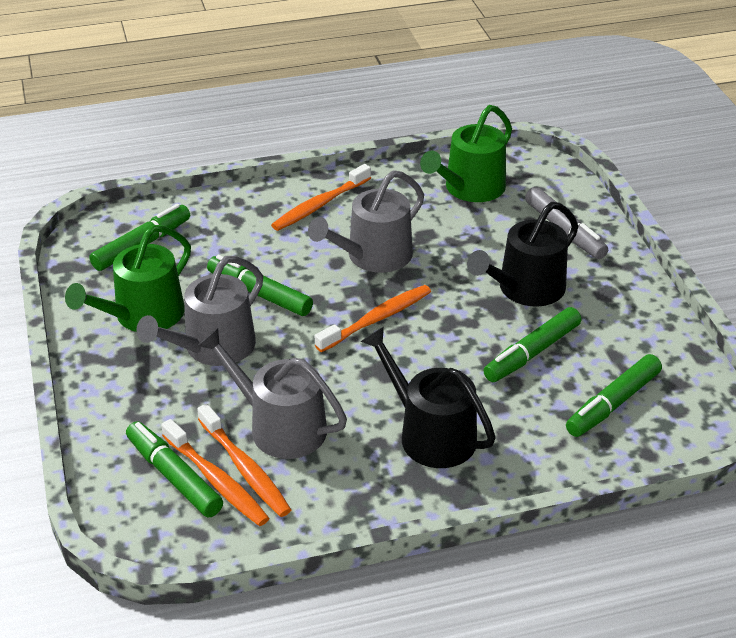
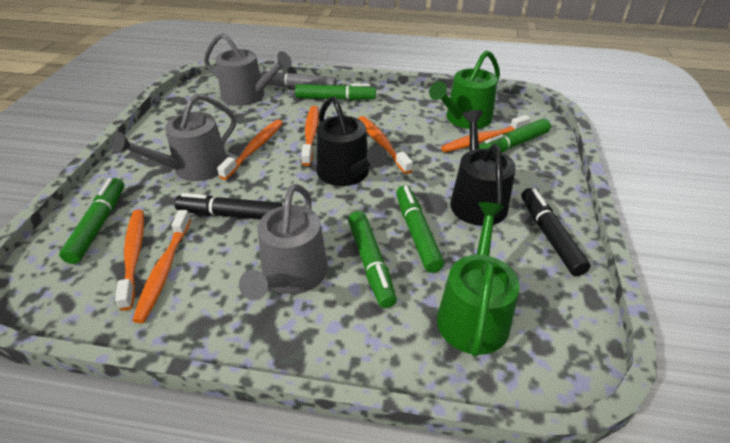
black marker: none = 0 -> [174,193,283,219] [521,188,590,276] = 2
orange toothbrush: [161,419,269,526] [197,404,291,517] [271,164,371,231] [315,285,431,352] = 4 -> [115,210,144,311] [132,210,191,323] [217,120,283,180] [301,106,319,166] [358,116,413,174] [441,115,531,152] = 6

